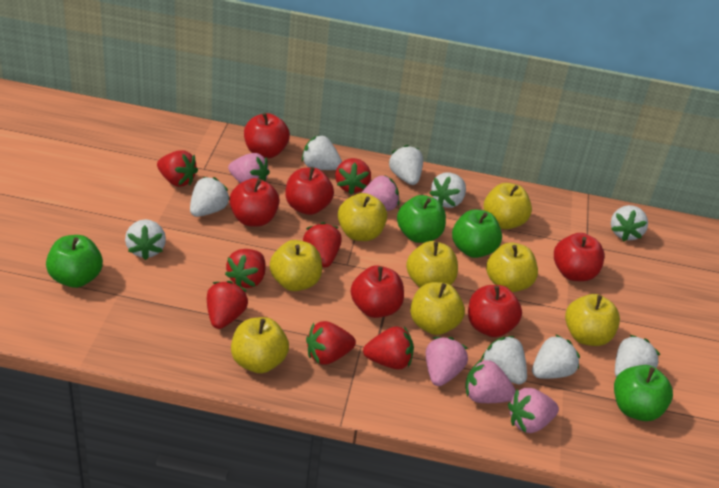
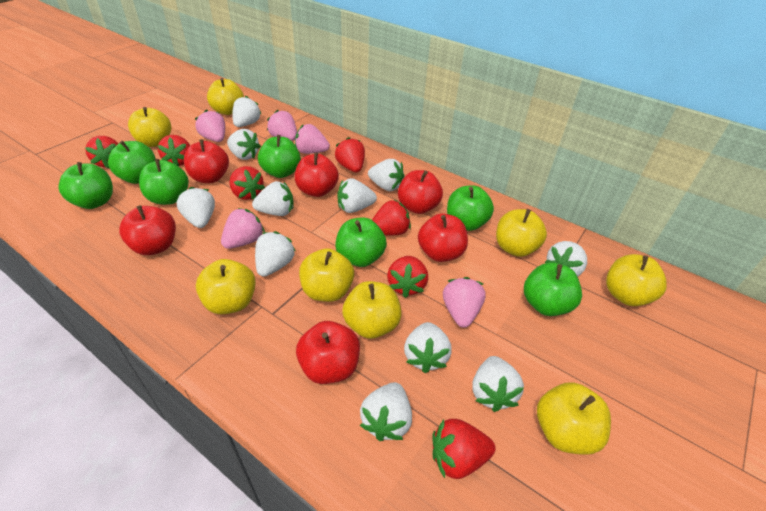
green apple: [46,235,103,288] [397,195,446,243] [452,209,502,258] [614,365,673,421] = 4 -> [59,162,113,209] [108,141,156,184] [139,159,189,205] [258,135,301,178] [335,217,387,267] [447,186,494,231] [524,263,582,316] = 7
white strawberry: [125,219,166,260] [190,177,230,217] [302,135,342,170] [388,145,423,185] [429,172,466,208] [481,336,527,385] [532,334,580,379] [611,205,648,242] [615,335,660,377] = 9 -> [176,187,215,228] [227,129,261,160] [232,96,261,127] [252,181,294,216] [255,231,295,277] [337,178,377,213] [360,382,412,441] [368,159,405,191] [404,322,452,373] [472,356,524,412] [545,241,587,277] = 11

